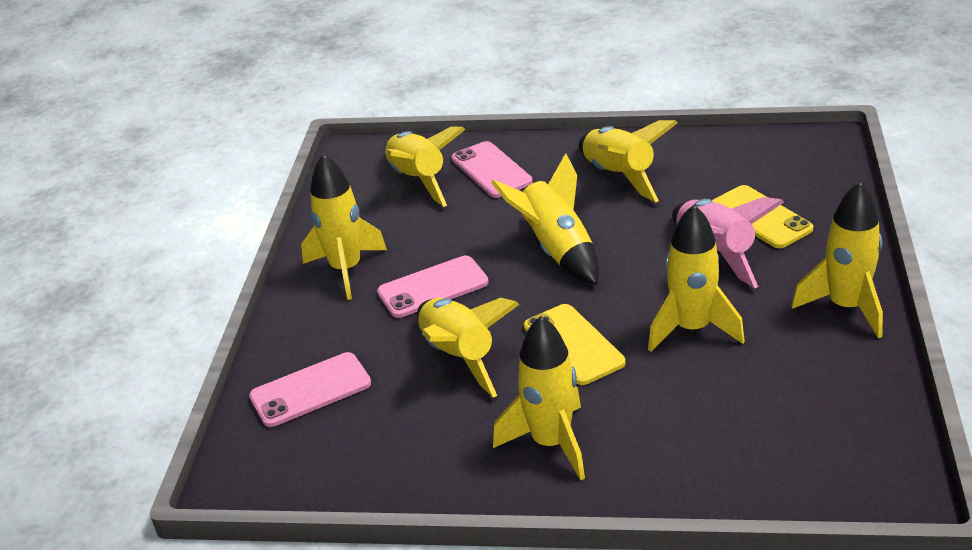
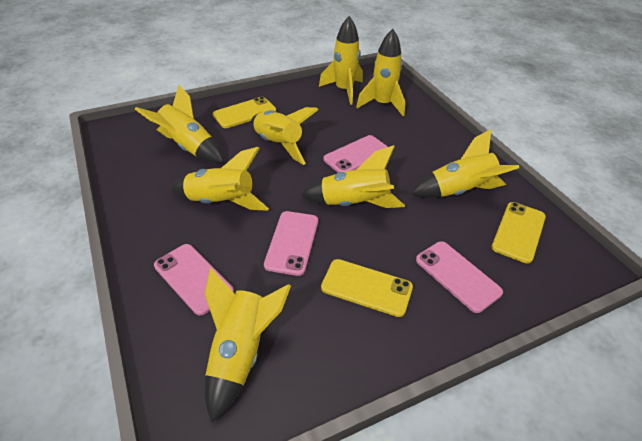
pink phone: [249,352,371,427] [377,256,489,318] [452,141,533,198] = 3 -> [154,244,234,316] [264,211,318,276] [323,135,388,173] [416,241,503,313] = 4
pink rocket: [672,197,784,289] = 1 -> none = 0
yellow phone: [524,304,625,385] [712,185,813,248] = 2 -> [213,97,276,128] [321,259,413,317] [491,202,546,263] = 3

